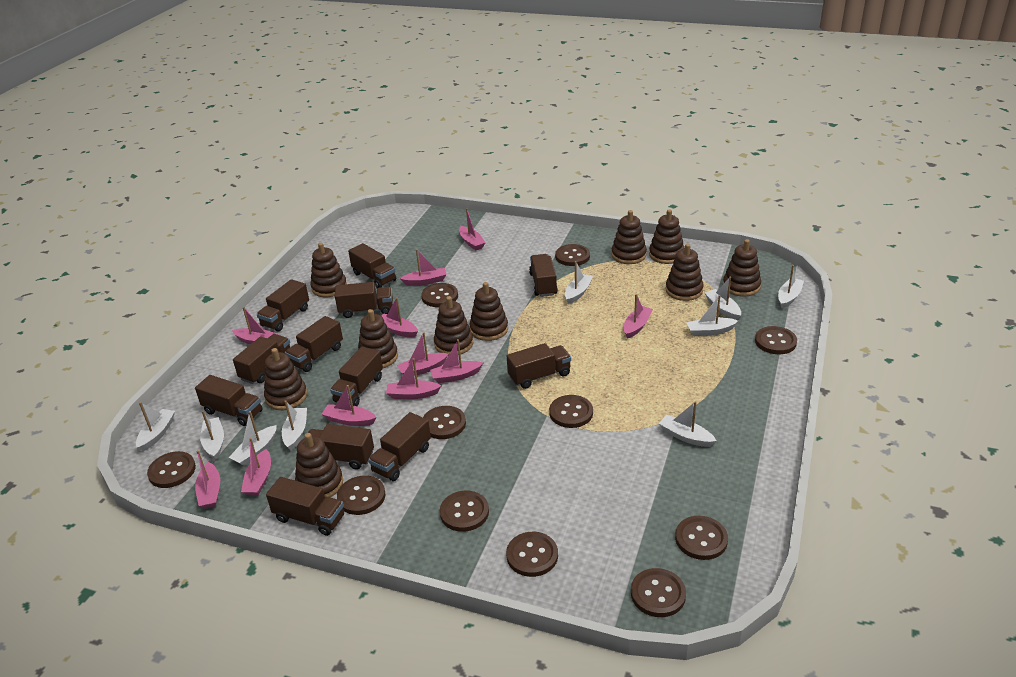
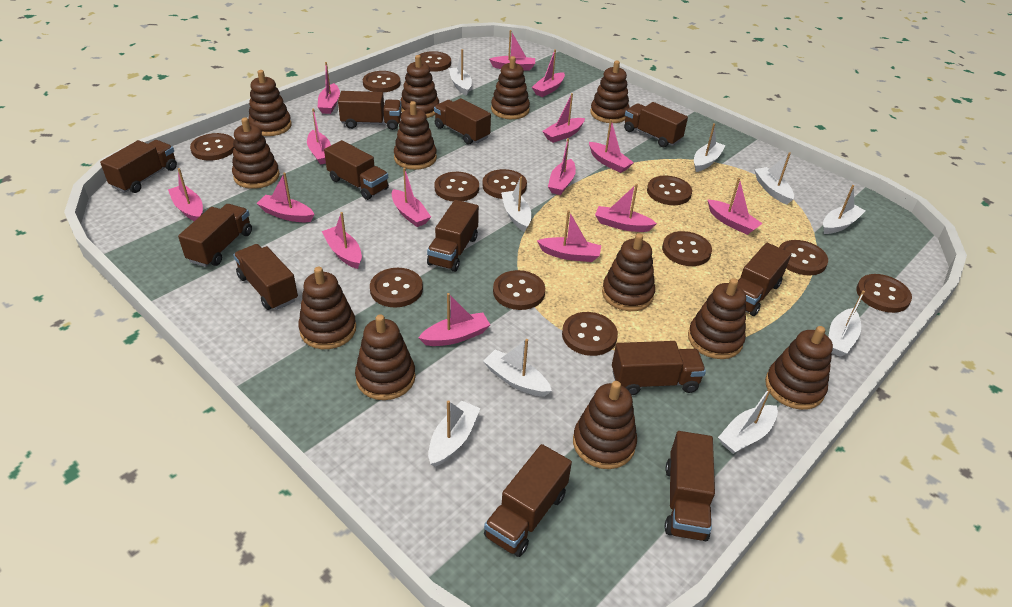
brown button: [147,451,196,488] [337,476,385,515] [421,283,458,307] [423,406,466,439] [440,491,489,532] [506,532,558,577] [549,395,593,428] [555,244,590,266] [631,568,686,617] [675,516,728,560] [755,326,797,354] = 11 -> [190,133,234,161] [363,71,400,92] [370,268,423,307] [419,51,451,72] [434,172,479,201] [482,169,527,199] [493,270,545,310] [562,312,618,356] [647,176,692,205] [662,231,712,266] [779,240,828,275] [856,274,912,313] = 12
brown stacking toy: [264,348,307,410] [295,433,343,498] [310,243,347,297] [358,309,398,368] [434,296,473,356] [469,282,508,341] [611,210,647,264] [649,209,685,264] [666,244,703,301] [723,239,761,297] = 10 -> [232,118,280,189] [248,70,292,136] [298,267,356,349] [355,314,416,400] [394,101,437,170] [400,55,439,118] [491,56,530,119] [573,381,637,469] [590,60,630,123] [602,233,655,311] [688,278,746,359] [765,326,833,410] = 12
pink boat: [195,450,220,509] [232,307,279,344] [241,438,271,496] [322,385,377,426] [381,298,418,338] [386,358,441,399] [397,332,449,376] [400,249,447,286] [430,339,483,383] [459,208,485,250] [624,294,653,339] = 11 -> [168,168,203,221] [256,173,314,222] [307,109,331,165] [318,62,340,114] [322,212,362,269] [392,168,431,227] [419,293,490,346] [489,30,535,71] [532,49,565,97] [537,210,601,262] [542,93,585,143] [548,138,576,195] [589,119,634,173] [595,184,657,232] [708,178,763,235] = 15

